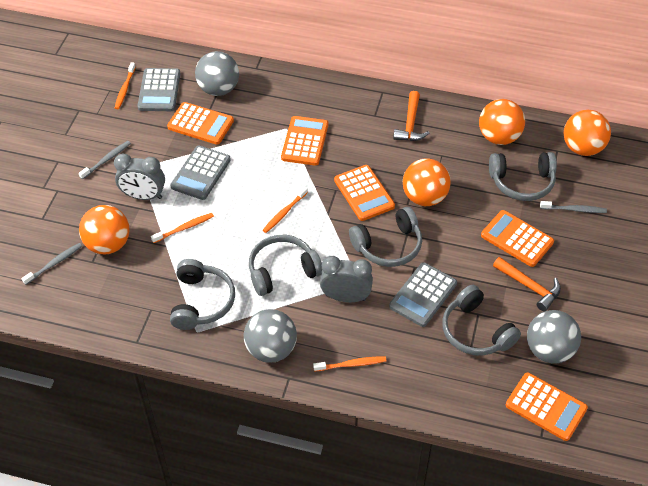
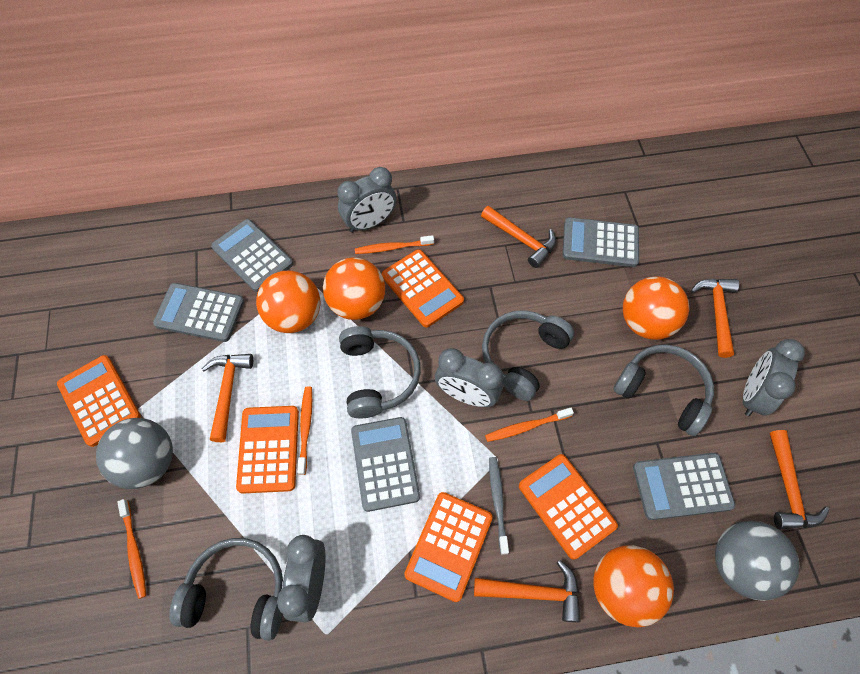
grey ball: [195,51,239,96] [244,309,297,363] [527,310,581,364] = 3 -> [96,418,173,489] [715,521,799,601] = 2
grey calculator: [137,68,180,111] [170,146,231,200] [389,262,457,327] = 3 -> [153,283,244,342] [211,219,293,292] [351,417,420,512] [563,217,639,267] [633,453,735,520] = 5
grey clock: [114,154,165,200] [320,256,373,303] = 2 -> [277,535,326,623] [338,167,397,233] [435,348,503,407] [743,339,805,416] = 4
grey headphones: [170,259,235,330] [249,235,322,296] [349,207,422,267] [442,285,521,356] [489,152,557,201] = 5 -> [169,538,283,641] [339,326,421,418] [482,310,574,401] [614,344,714,436] = 4
grey toothbrush: [22,243,82,285] [79,141,131,179] [540,201,607,213] = 3 -> [489,457,509,555] = 1
orange hammer: [393,91,430,141] [493,257,561,311] = 2 -> [202,354,253,442] [474,560,580,622] [481,206,556,268] [691,279,739,358] [770,430,829,529] = 5

